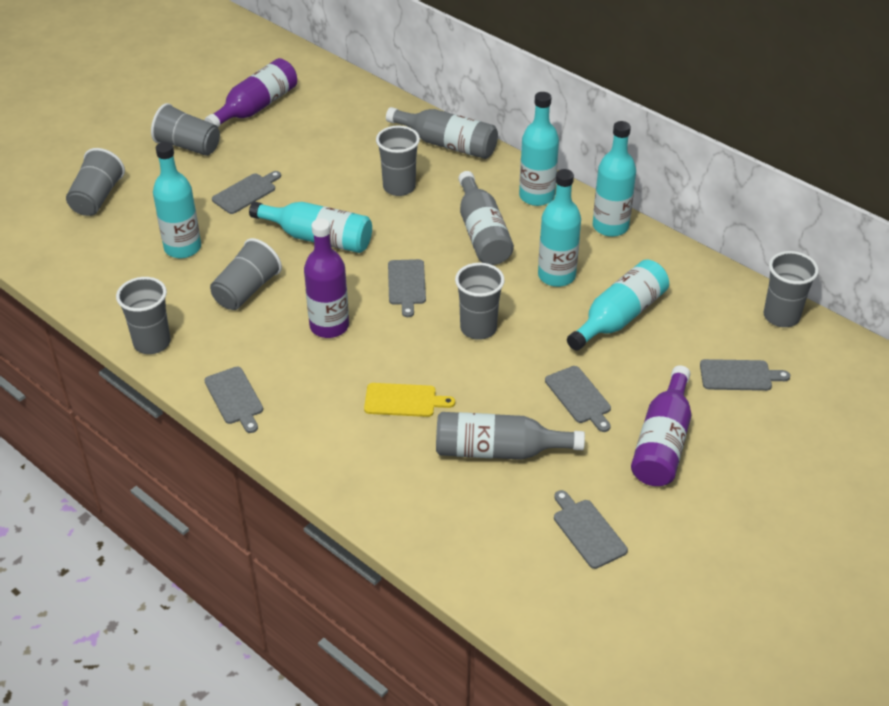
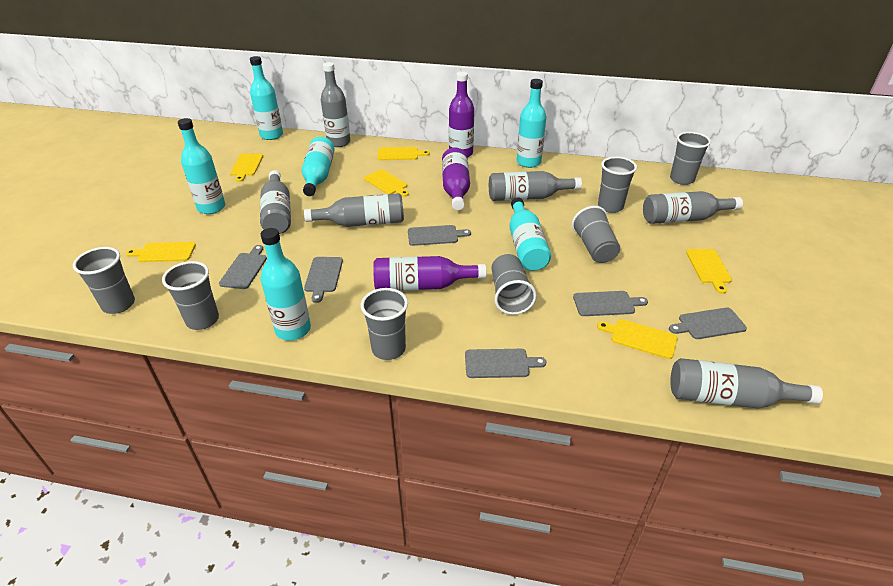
grey bottle: [386,107,498,159] [436,412,585,460] [458,171,514,265] = 3 -> [260,170,291,234] [304,193,404,227] [321,62,350,147] [489,171,582,201] [643,191,743,224] [670,358,823,408] = 6
yellow cutting board: [364,383,455,417] = 1 -> [126,242,196,262] [230,154,263,182] [364,170,409,197] [377,147,430,160] [597,319,678,359] [686,249,732,294] = 6

